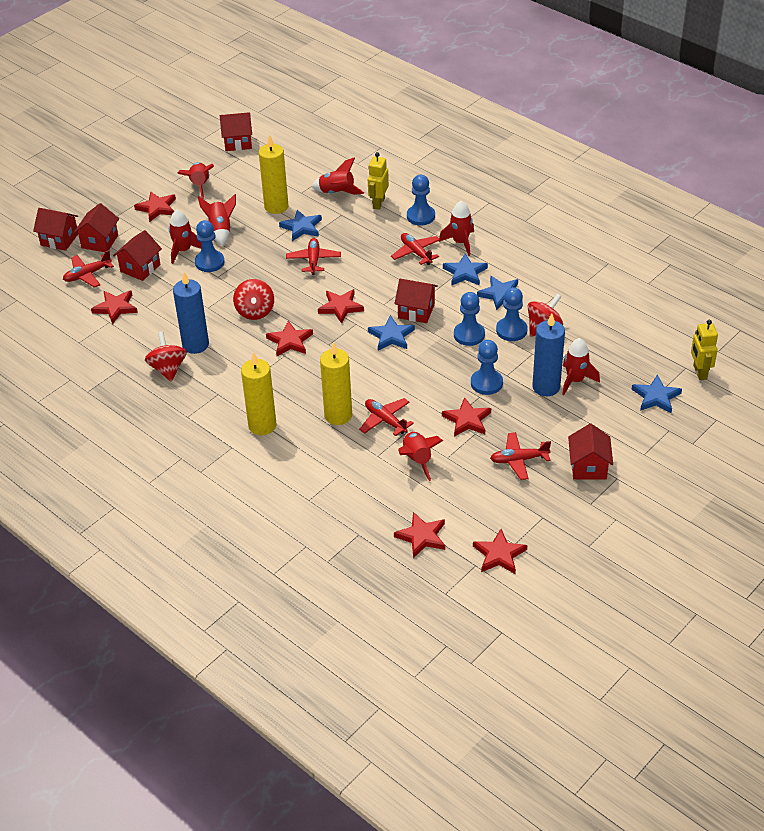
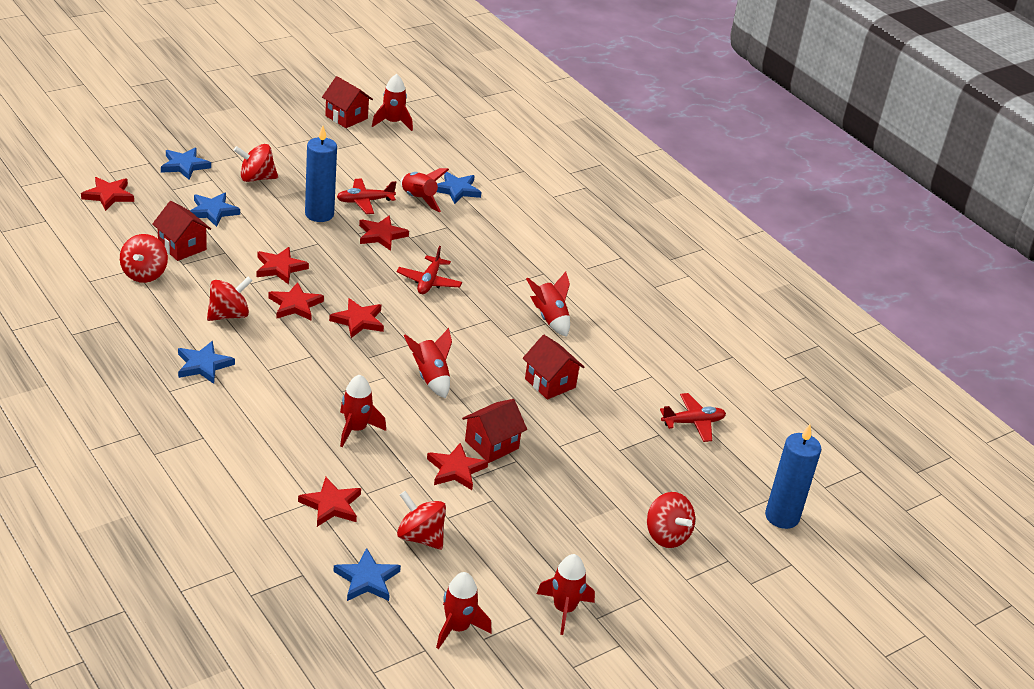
blue pawn: [195,220,224,272] [407,175,435,225] [454,292,485,346] [471,340,503,395] [496,287,527,341] = 5 -> none = 0
red house: [33,208,78,251] [74,203,119,252] [113,230,162,281] [220,112,252,151] [394,279,438,323] [568,424,613,479] = 6 -> [152,201,211,261] [322,76,373,128] [462,399,527,463] [523,335,584,400] = 4
red plane: [63,250,114,288] [286,238,341,275] [359,398,414,436] [391,233,440,265] [490,432,551,480] = 5 -> [337,178,396,214] [397,246,462,294] [660,393,726,442] = 3
red spinning top: [145,332,187,382] [233,279,274,320] [528,294,563,337] = 3 -> [120,234,168,283] [207,276,253,321] [233,144,278,182] [397,491,446,550] [647,492,695,548] = 5
yellow candle: [241,352,277,435] [259,134,288,214] [320,342,352,425] = 3 -> none = 0
yellow robot: [368,152,389,210] [691,320,718,380] = 2 -> none = 0

